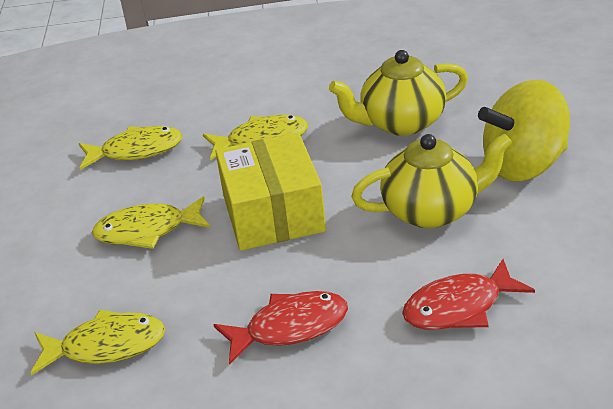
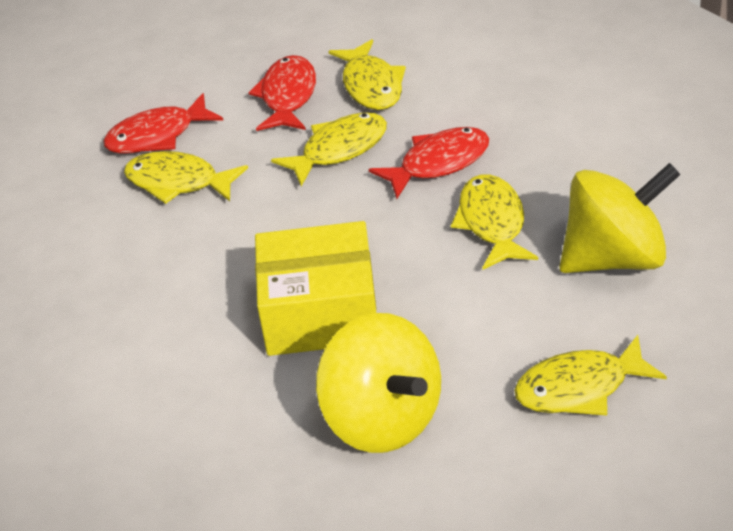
red fish: [213,291,348,365] [402,259,535,330] = 2 -> [103,93,223,154] [248,55,316,131] [368,127,489,199] = 3
yellow fish: [31,309,165,375] [79,126,182,170] [92,196,211,249] [203,115,308,160] = 4 -> [124,151,248,204] [271,112,387,186] [328,39,406,110] [451,174,538,270] [514,335,667,415] = 5
yellow spinning top: [478,80,570,181] = 1 -> [316,313,441,453] [560,163,680,273] = 2
yellow teapot: [329,50,468,136] [351,133,512,228] = 2 -> none = 0

